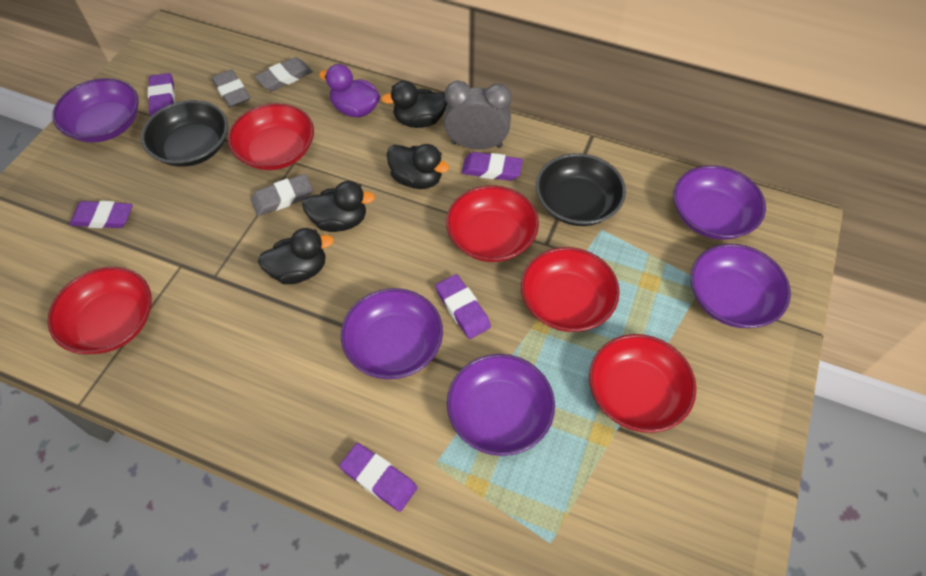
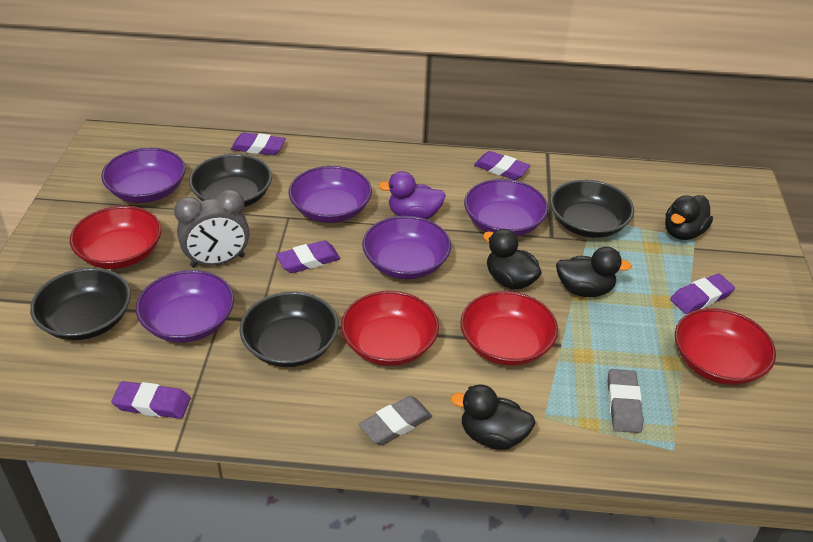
black bowl: [141,100,228,167] [536,153,626,226] = 2 -> [30,268,131,340] [189,154,272,207] [239,292,339,367] [550,180,634,238] = 4
grey eraser: [212,69,250,107] [251,174,313,216] [255,57,313,91] = 3 -> [359,396,432,445] [607,369,643,433] = 2
red bowl: [48,267,152,354] [228,103,314,170] [446,185,539,262] [521,247,620,332] [589,334,696,433] = 5 -> [70,206,162,269] [341,291,439,366] [460,291,558,366] [675,308,776,385] = 4

